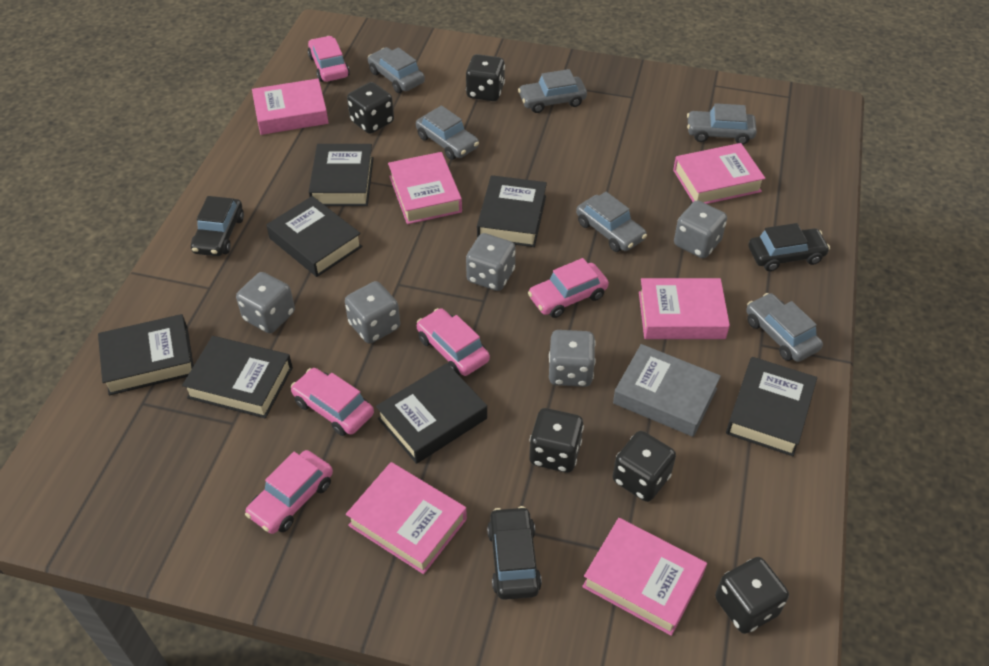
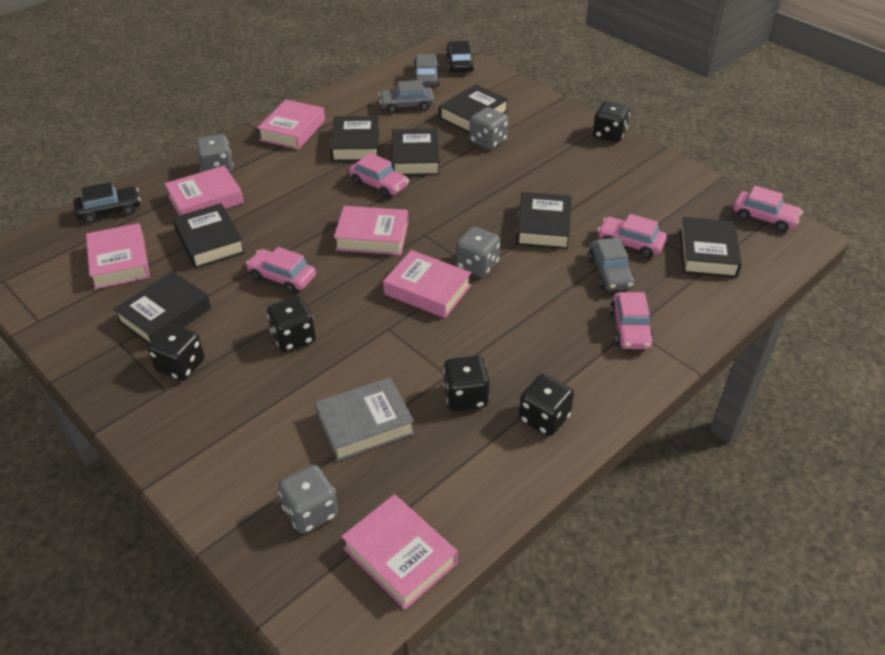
black car: [191,196,244,256] [487,506,542,600] [748,223,830,271] = 3 -> [74,182,141,223] [446,41,474,73] = 2
grey car: [368,47,425,93] [416,105,479,160] [518,69,587,113] [576,192,647,252] [687,103,757,145] [746,293,823,362] = 6 -> [378,80,434,113] [413,54,440,86] [589,238,635,291] = 3
grey dice: [236,272,295,333] [345,281,400,344] [466,233,516,291] [549,330,596,387] [674,200,727,258] = 5 -> [195,134,234,173] [278,465,338,534] [456,227,500,277] [469,107,508,150] = 4

